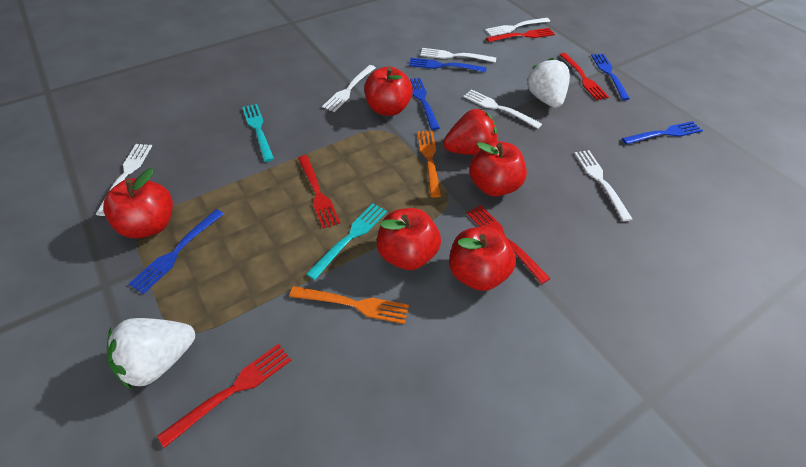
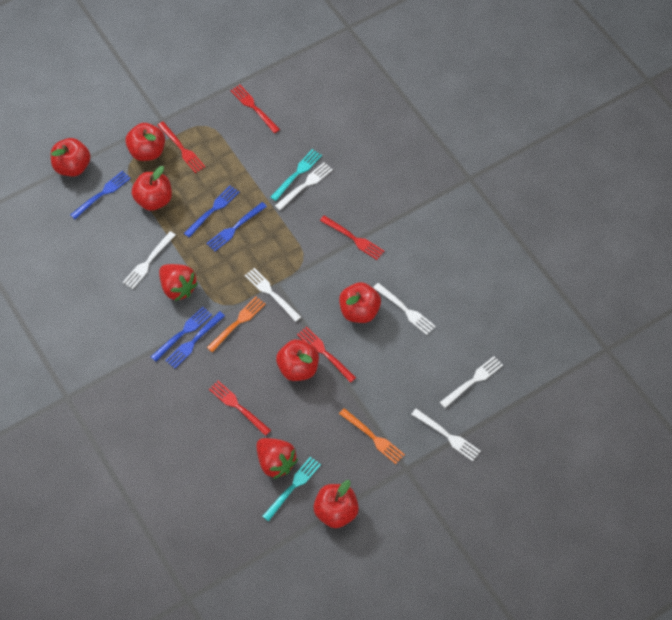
red apple: [103,168,173,238] [364,66,413,116] [377,208,441,270] [449,227,516,291] [469,141,527,197] = 5 -> [51,138,91,176] [126,123,165,161] [132,166,172,211] [276,339,319,381] [313,480,359,528] [339,282,381,323] = 6
red strawberry: [443,108,498,155] = 1 -> [159,264,198,301] [256,438,298,479] = 2
white strawberry: [107,318,195,390] [526,58,570,108] = 2 -> none = 0

